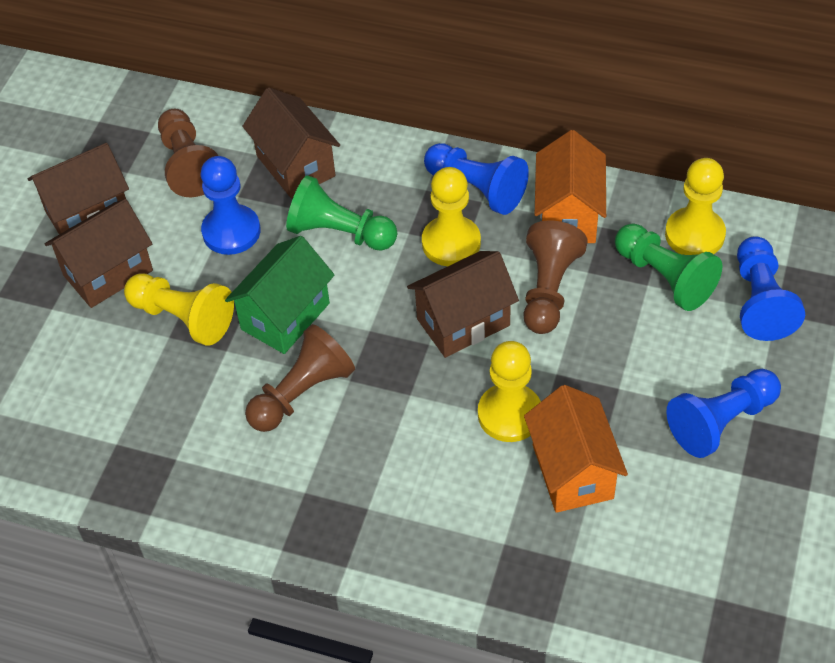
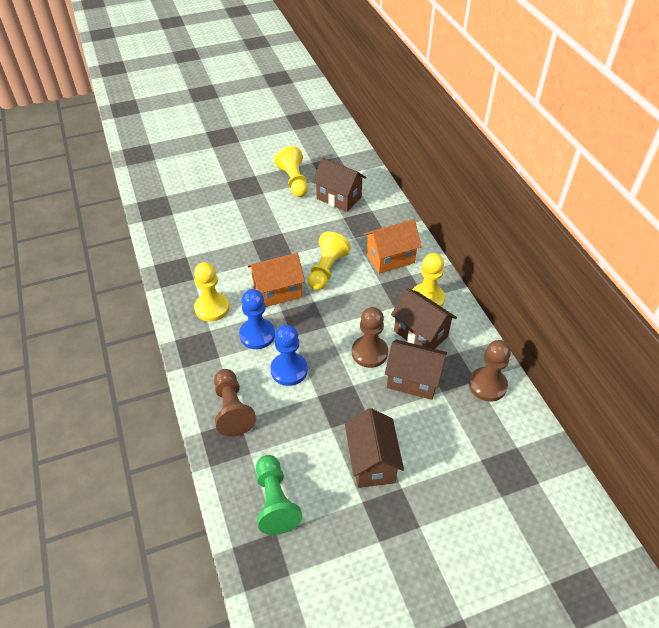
blue pawn: [201,156,260,255] [424,143,529,215] [666,369,781,458] [737,236,805,341] = 4 -> [239,289,275,349] [270,325,308,386] = 2
green house: [225,236,334,354] = 1 -> none = 0
green pawn: [286,175,398,251] [615,224,722,311] = 2 -> [256,455,302,535] = 1

